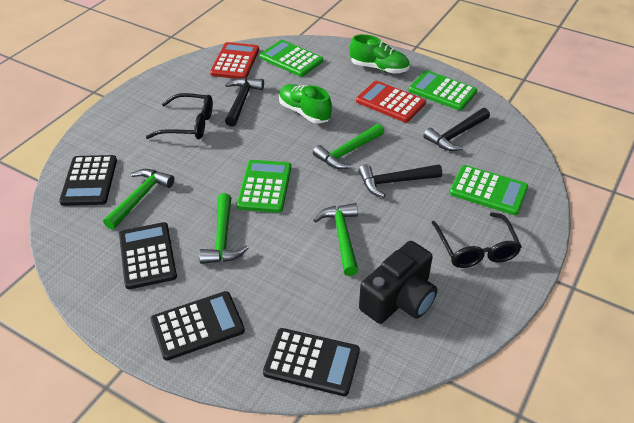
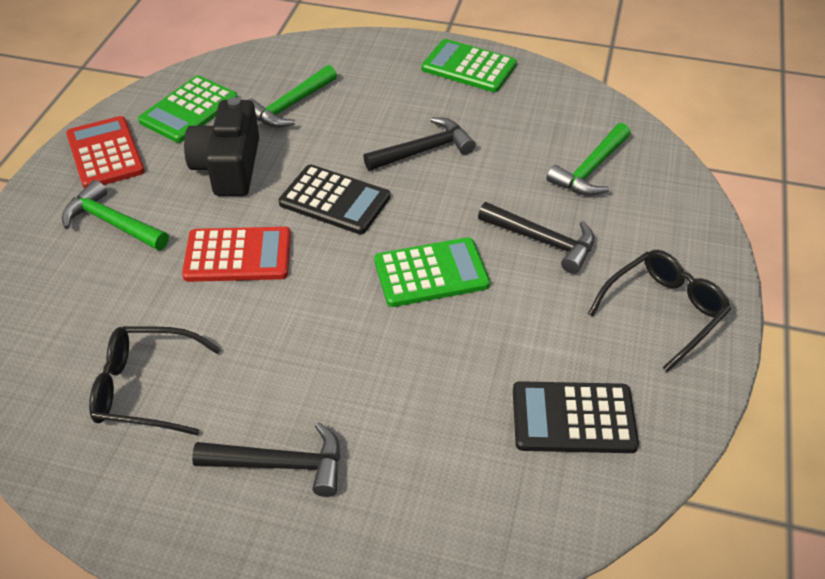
black calculator: [59,155,117,206] [119,222,177,289] [151,291,245,361] [263,328,360,396] = 4 -> [279,164,390,234] [513,381,639,453] = 2
green calculator: [237,160,291,213] [260,40,323,77] [409,70,477,111] [450,165,528,215] = 4 -> [138,76,238,143] [374,237,490,307] [422,39,517,92] = 3
green hammer: [103,169,175,230] [199,193,248,264] [313,124,384,169] [313,203,359,276] = 4 -> [62,180,169,250] [248,65,337,128] [547,123,631,196] = 3
green shoe: [279,84,332,124] [350,34,409,73] = 2 -> none = 0

